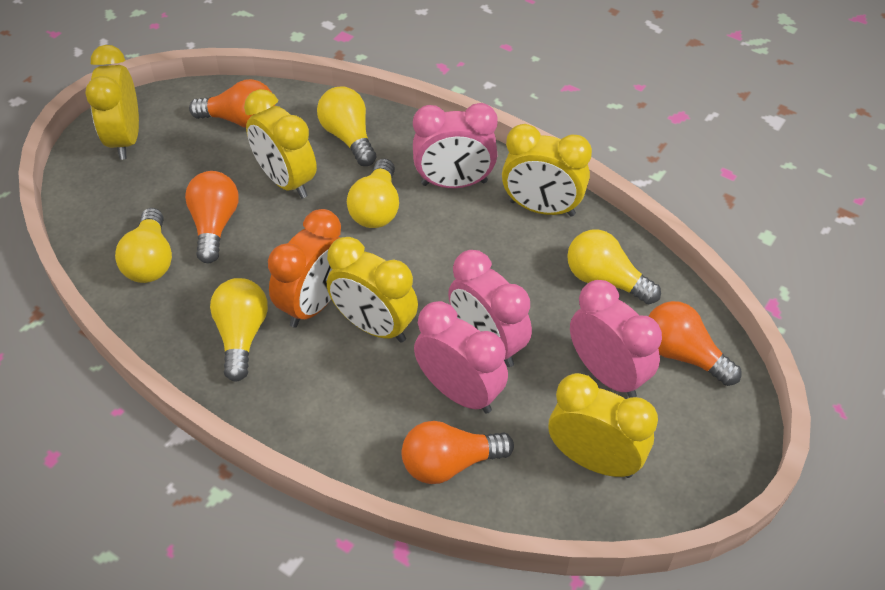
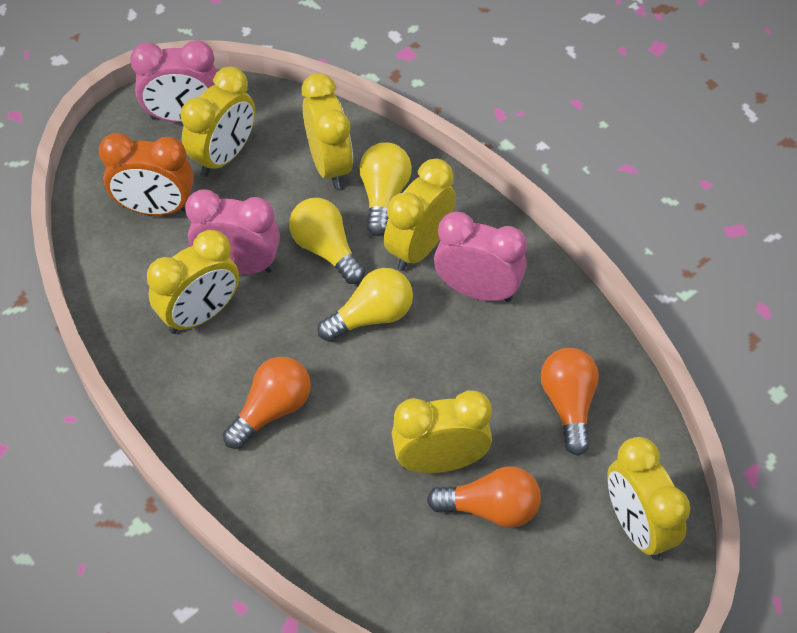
orange light bulb: [185,171,239,263] [189,79,275,128] [402,421,514,484] [649,301,741,386] = 4 -> [223,357,311,449] [427,466,541,528] [541,348,599,456] = 3
pink clock: [413,103,498,188] [414,301,508,414] [448,250,532,367] [570,280,662,398] = 4 -> [130,40,218,123] [185,190,280,274] [434,212,527,302] = 3
yellow clock: [85,45,139,160] [244,89,317,198] [327,237,418,343] [502,124,592,216] [549,373,658,478] = 5 -> [147,230,239,334] [181,67,255,177] [302,73,353,189] [384,159,456,271] [392,390,492,473] [607,437,690,560] = 6
yellow light bulb: [115,208,172,283] [210,278,268,382] [317,86,376,166] [347,159,399,228] [567,229,661,304] = 5 -> [289,198,365,284] [317,268,413,341] [359,142,412,236] = 3

